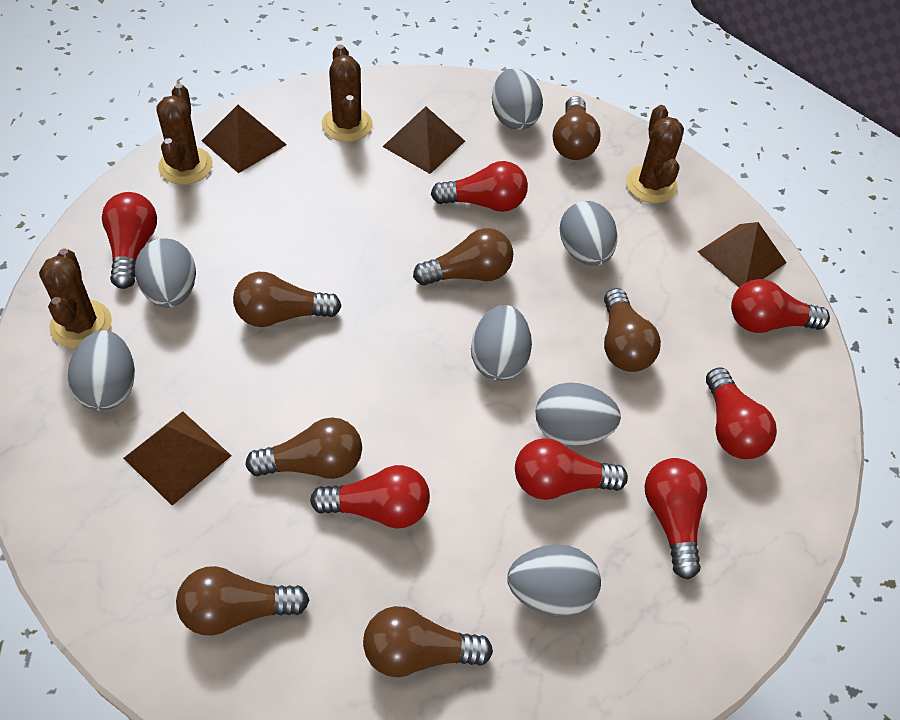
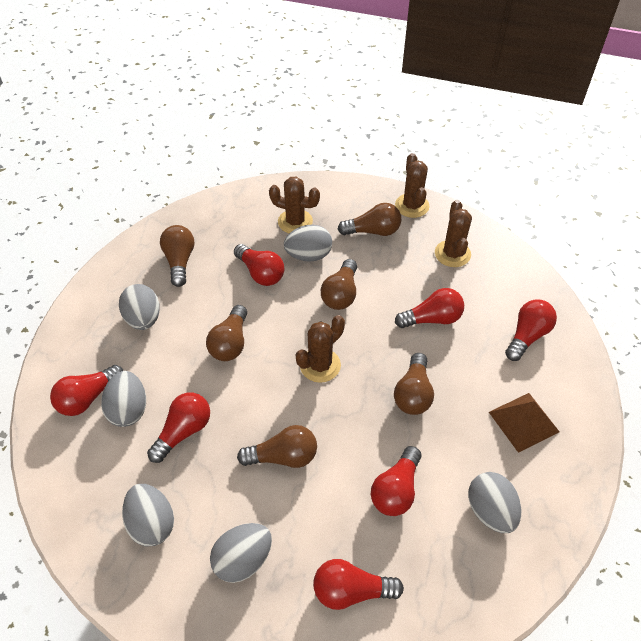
brown light bulb: [176,566,309,636] [233,272,341,327] [245,417,362,479] [363,606,493,677] [413,228,513,286] [553,96,601,160] [604,288,661,372] = 7 -> [160,225,194,287] [206,305,247,361] [237,425,317,468] [321,259,357,310] [337,203,401,236] [394,353,434,415] = 6
brown pyramid: [123,411,232,506] [201,105,287,173] [383,106,465,174] [698,222,787,288] = 4 -> [489,393,560,453] = 1
grey egg: [68,330,135,411] [135,238,196,308] [471,305,532,381] [492,68,543,130] [507,545,601,617] [536,382,621,446] [560,201,617,266] = 7 -> [101,371,146,427] [119,284,160,330] [122,484,174,547] [210,523,272,583] [284,225,332,262] [468,472,521,533] = 6

